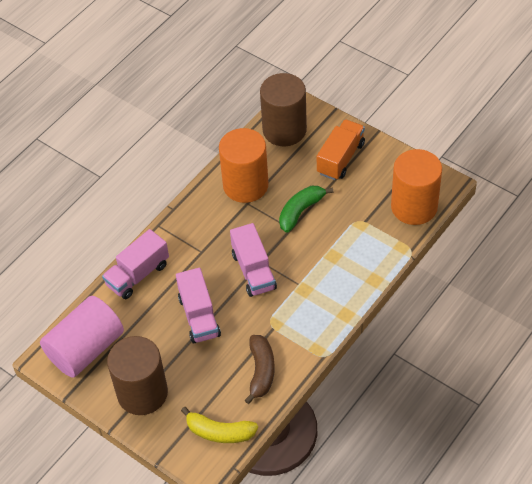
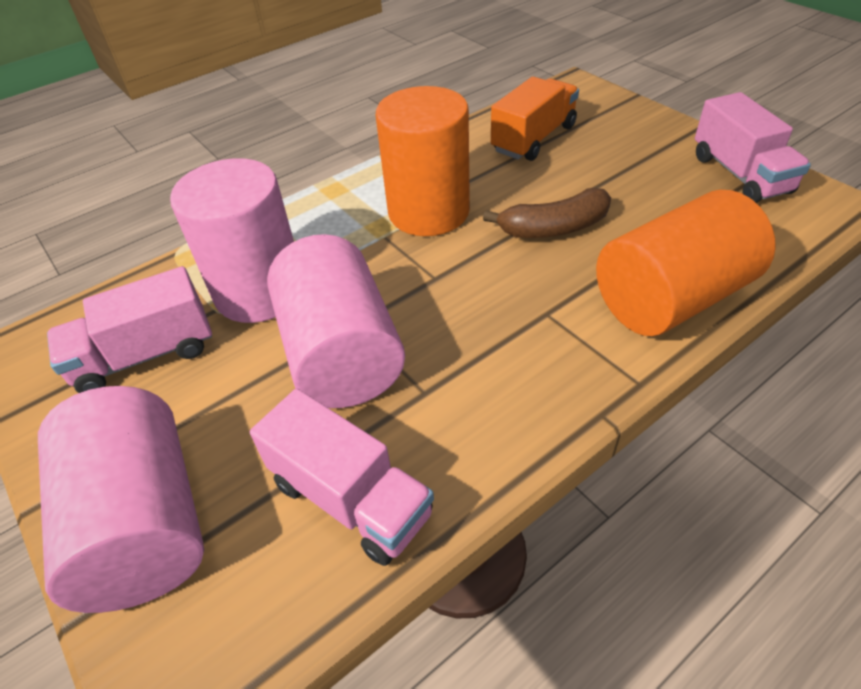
brown cylinder: [107,336,168,415] [260,73,307,146] = 2 -> none = 0
green banana: [279,186,333,233] = 1 -> none = 0
pink cylinder: [40,296,124,378] = 1 -> [38,386,204,613] [170,158,294,323] [267,234,405,408] = 3
yellow banana: [181,407,258,443] = 1 -> none = 0

